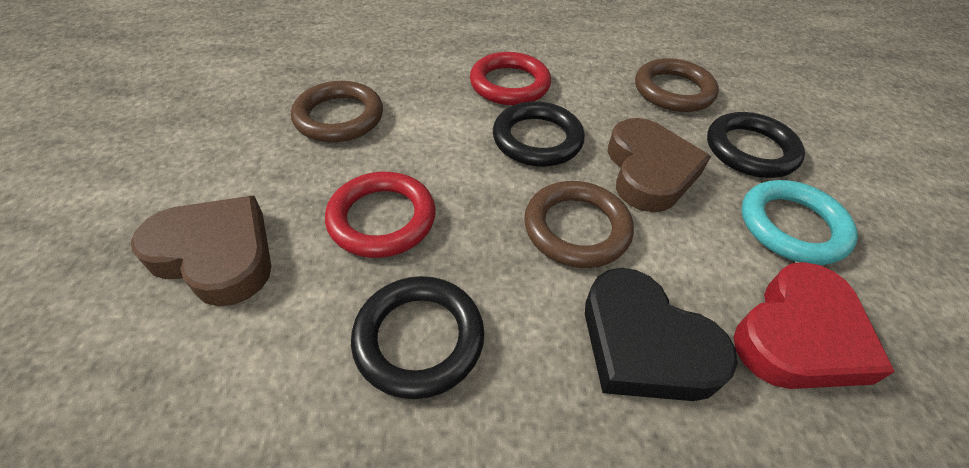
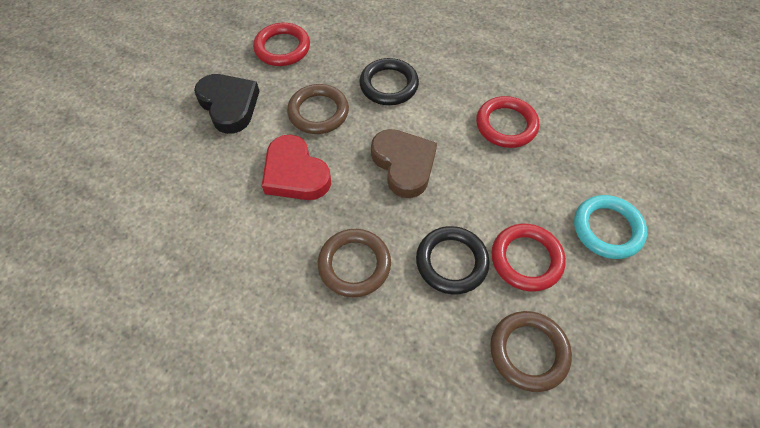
black ring: [351,276,484,399] [493,101,585,167] [707,112,805,178] = 3 -> [359,58,419,105] [416,226,490,295] = 2
brown heart: [131,195,271,306] [608,118,711,212] = 2 -> [371,129,437,198] = 1
red ring: [325,172,436,258] [470,52,551,105] = 2 -> [253,23,310,66] [476,96,539,148] [492,224,566,292] = 3

